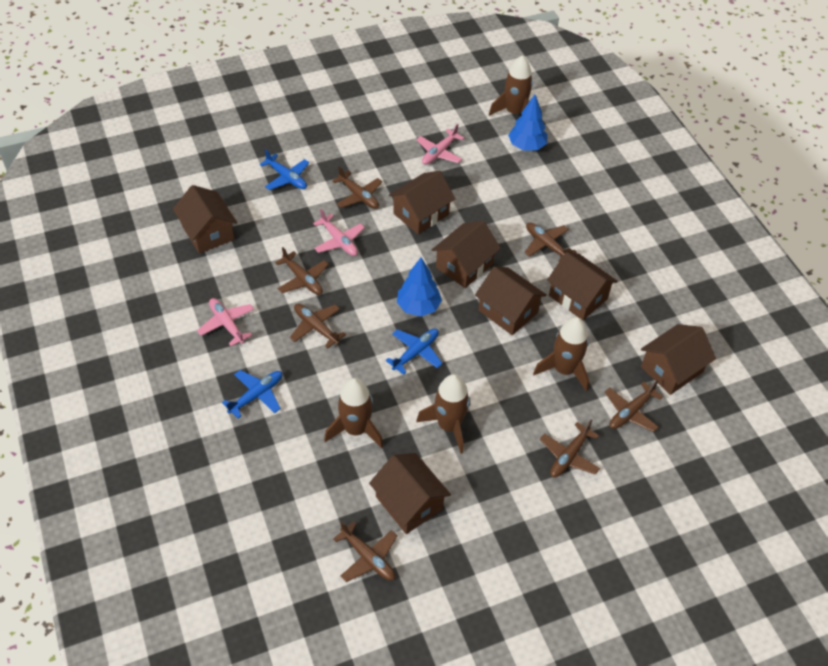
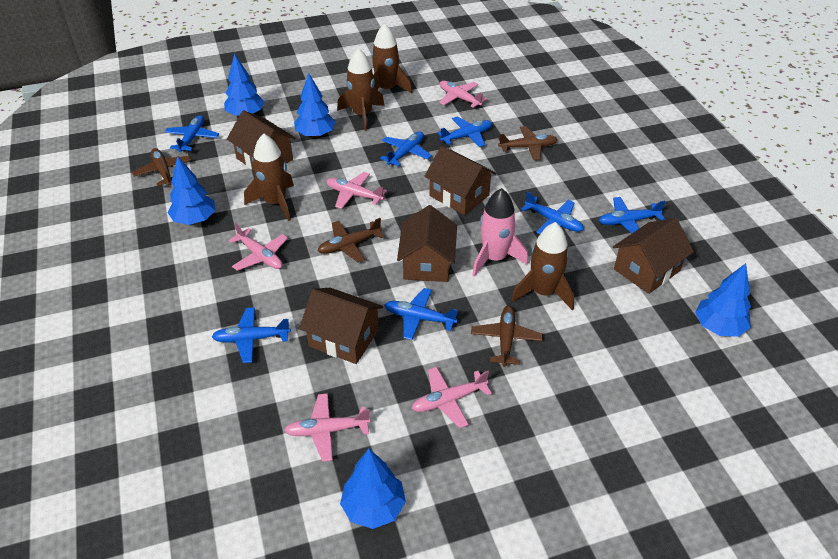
blue plane: [222,370,282,419] [260,149,309,190] [385,328,443,375] = 3 -> [165,115,219,152] [212,307,291,363] [380,132,432,167] [384,288,458,340] [437,116,492,147] [521,191,584,234] [599,197,666,234] = 7
blue tree: [397,257,442,316] [508,95,548,151] = 2 -> [168,156,215,225] [224,53,264,116] [294,73,335,138] [340,449,406,529] [695,263,751,337] = 5
brown house: [173,185,237,254] [369,453,451,534] [389,171,455,235] [432,221,501,288] [475,266,547,335] [547,252,618,320] [641,324,716,395] = 7 -> [227,110,296,170] [299,288,383,364] [397,205,457,282] [424,146,496,215] [613,218,694,294] = 5
brown plane: [275,247,329,295] [290,303,346,348] [332,166,382,209] [333,521,397,582] [524,223,577,262] [540,420,600,477] [605,380,663,432] = 7 -> [132,148,191,186] [318,218,384,262] [471,306,543,367] [498,126,558,160] = 4
pink plane: [197,298,254,346] [313,209,365,256] [416,124,464,165] = 3 -> [229,223,288,271] [284,393,371,462] [326,172,387,209] [412,367,492,428] [439,81,487,108] = 5
pink rocket: none = 0 -> [472,188,528,277] = 1

